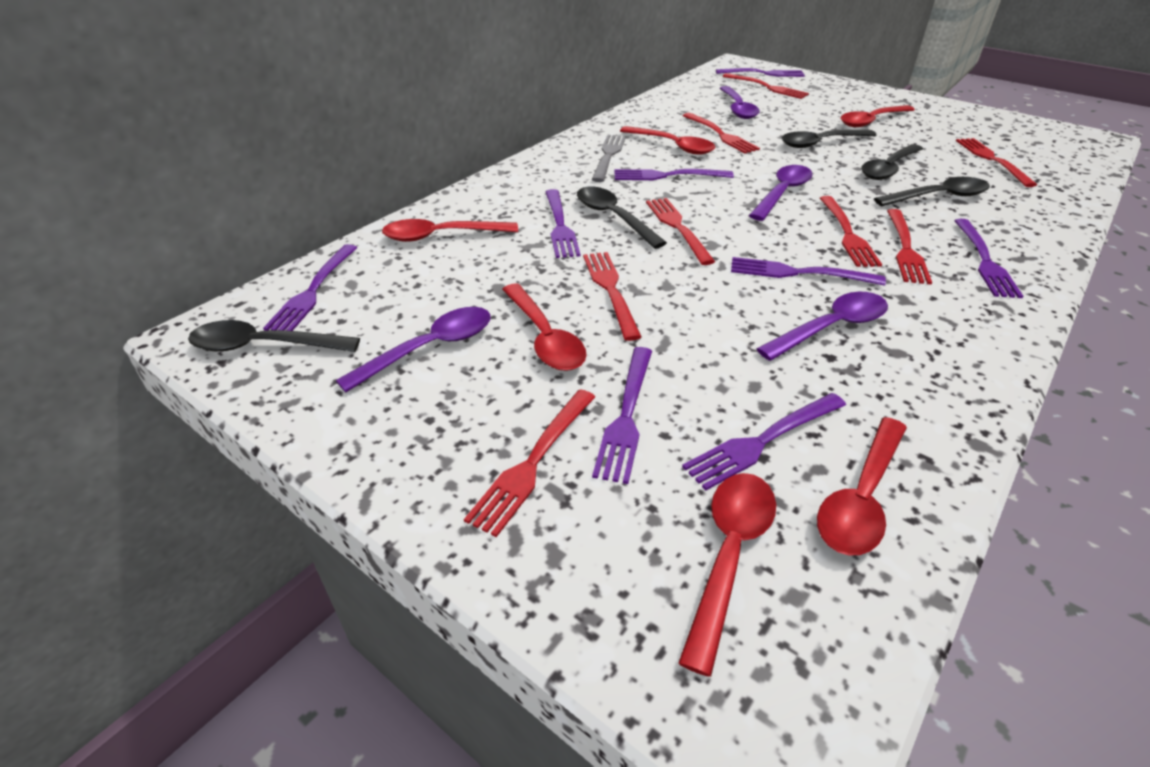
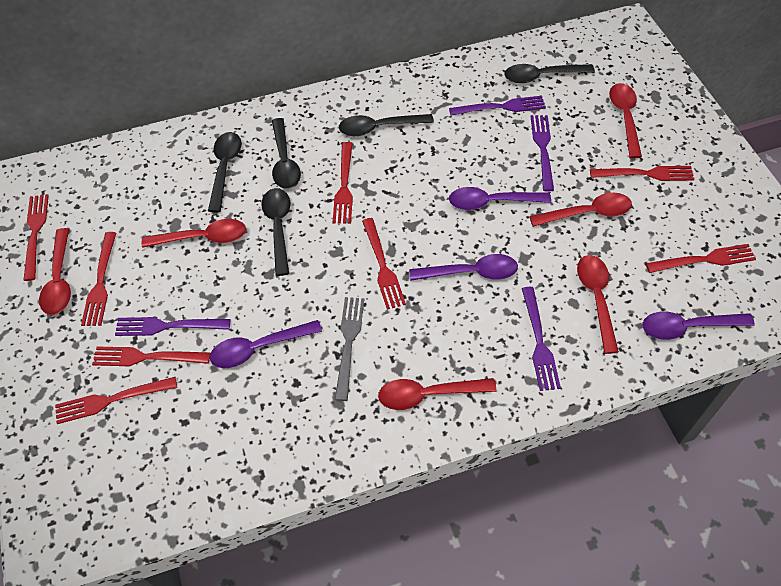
purple fork: [263,244,357,331] [546,189,581,258] [592,347,652,484] [614,169,734,180] [682,393,846,490] [716,68,805,77] [731,257,886,286] [954,219,1023,298] = 8 -> [115,317,230,336] [449,96,546,115] [522,287,561,391] [531,115,554,192] = 4

